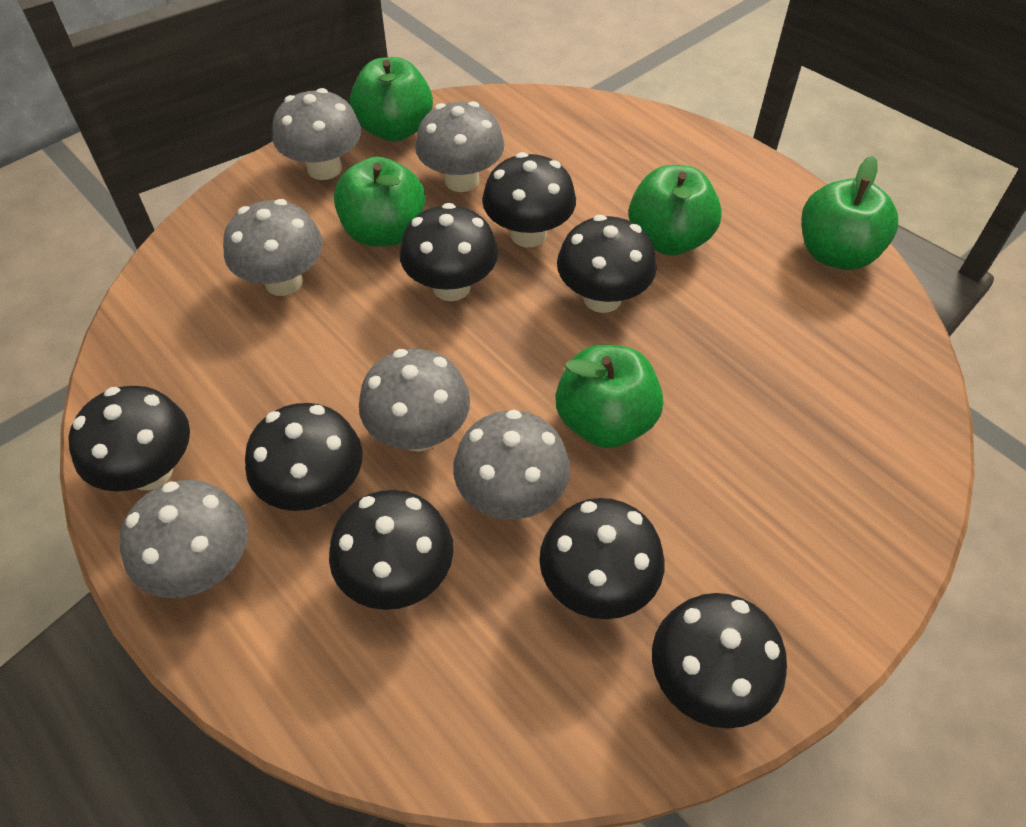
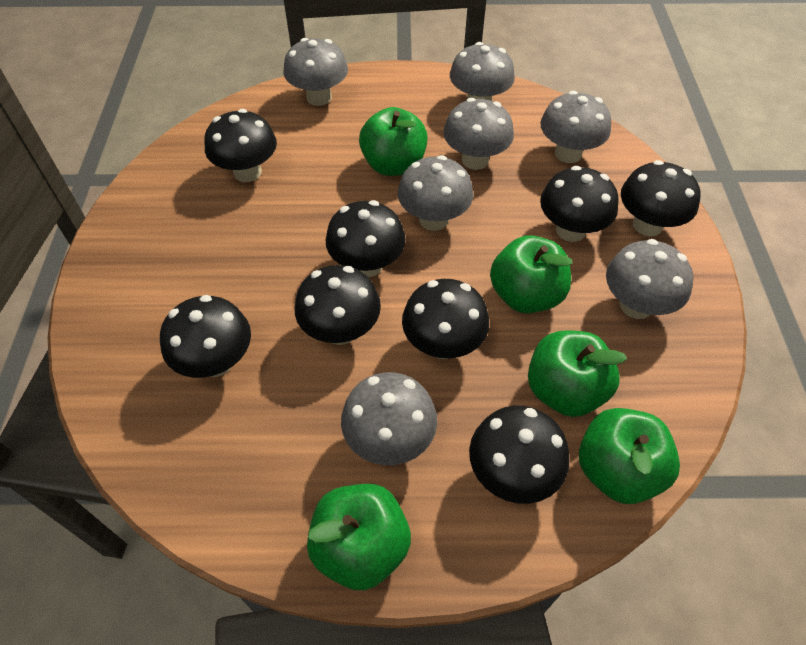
grey mushroom: [120,480,248,598] [223,199,323,296] [273,88,361,180] [359,348,470,452] [415,101,504,192] [453,410,570,519] = 6 -> [283,38,348,106] [341,372,437,465] [398,155,473,231] [443,98,514,170] [450,42,515,101] [540,91,611,163] [606,239,693,319] = 7

